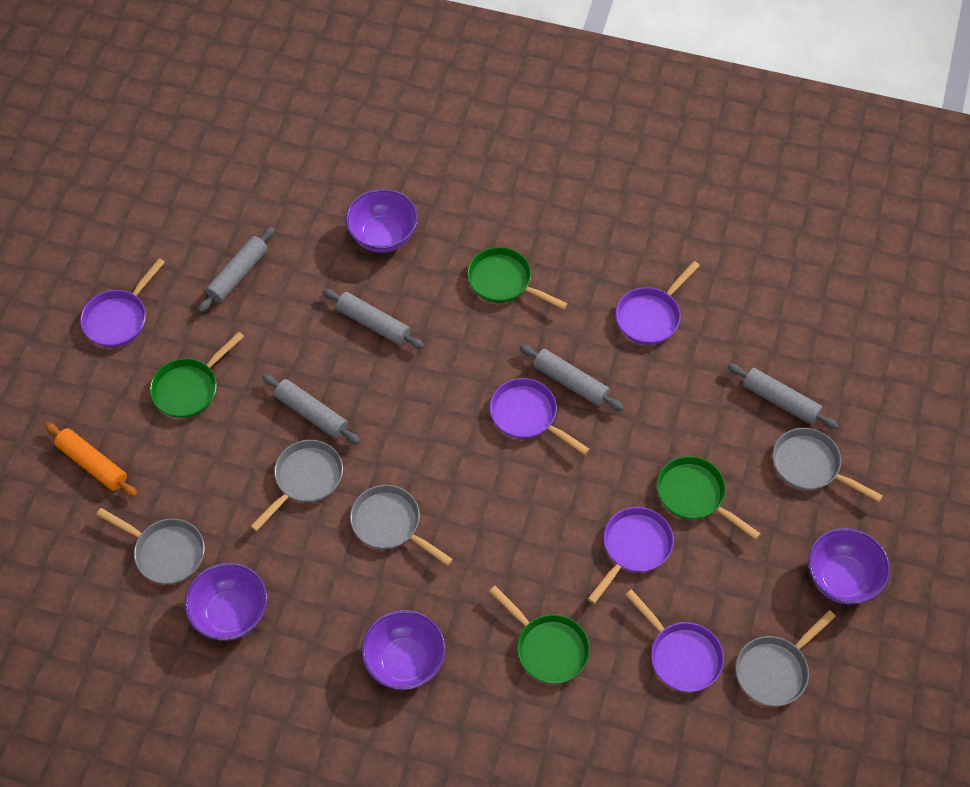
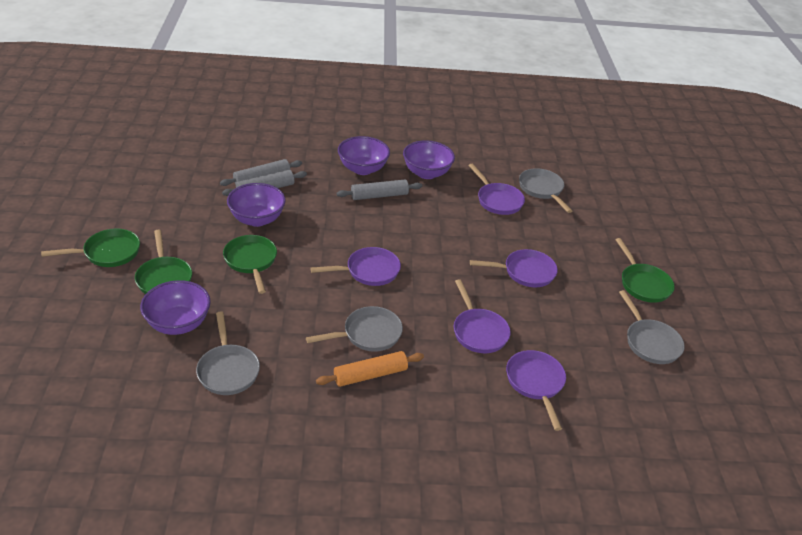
grey pan: [96,508,205,584] [250,440,343,531] [350,485,453,566] [736,610,836,706] [773,428,883,502] = 5 -> [196,312,260,395] [306,306,403,352] [519,168,572,213] [619,290,685,364] = 4
grey rolling pin: [198,227,275,313] [262,374,361,444] [323,289,424,349] [519,344,624,411] [728,364,838,429] = 5 -> [220,159,302,186] [222,170,307,196] [337,179,422,200] = 3

